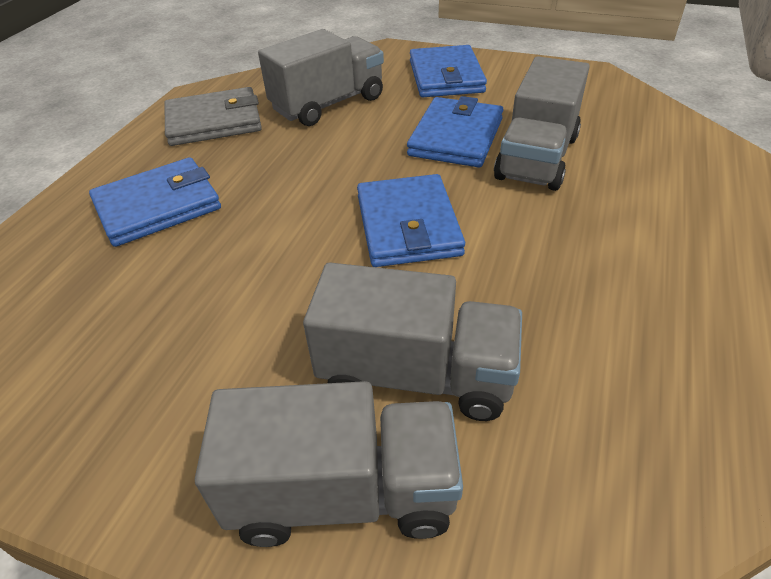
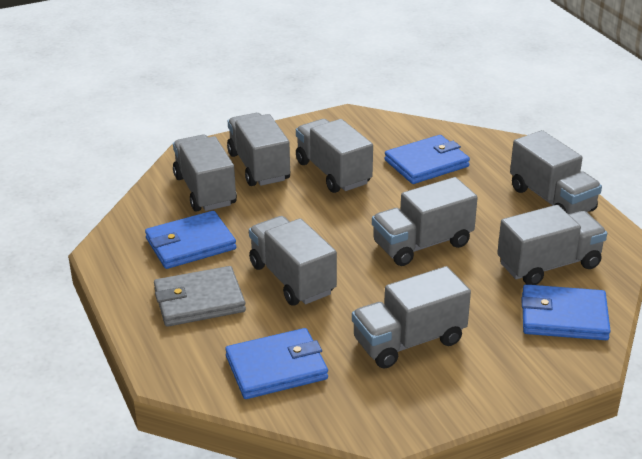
grey truck: [195,381,463,547] [258,29,384,126] [303,263,522,421] [494,56,590,191] = 4 -> [173,135,237,211] [227,113,290,186] [249,216,337,306] [296,119,373,193] [352,266,471,369] [372,177,478,266] [497,205,607,285] [510,130,602,214] = 8

